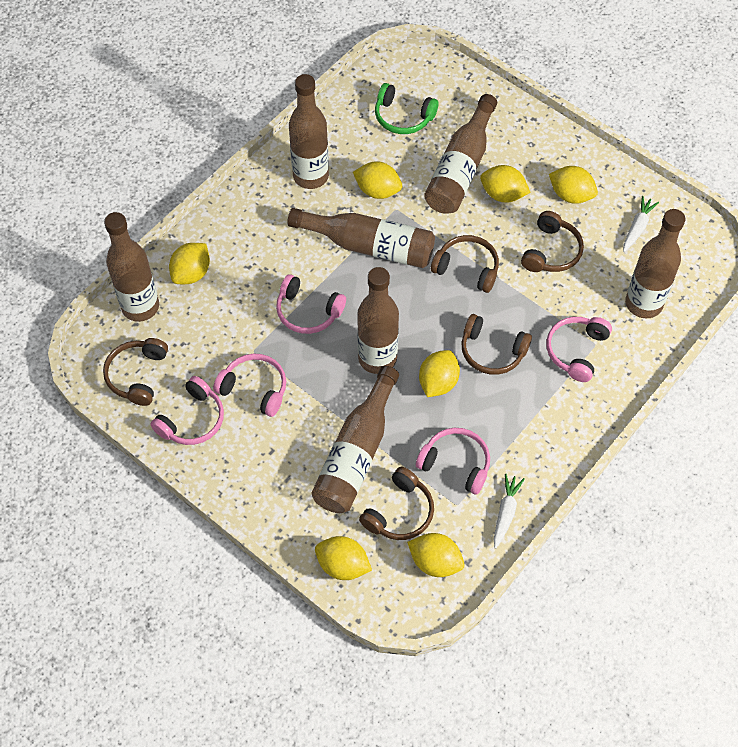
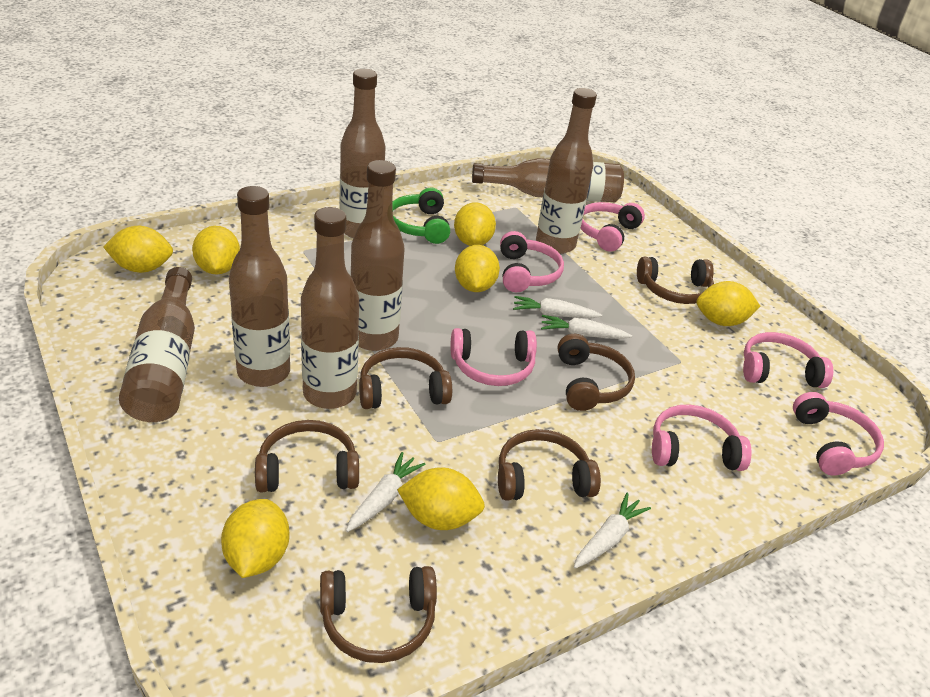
brown headphones: [103,338,168,406] [359,467,434,540] [431,235,499,293] [462,314,532,375] [521,211,584,272] = 5 -> [255,420,359,492] [320,566,437,663] [359,347,452,409] [498,429,601,500] [558,334,635,411] [637,257,714,304] = 6
pink headphones: [150,376,224,445] [213,354,286,417] [276,274,346,334] [416,428,490,495] [546,317,612,382] = 5 -> [450,328,537,386] [500,231,564,292] [580,202,645,252] [652,405,752,471] [743,332,833,388] [793,392,884,476] = 6
white carrot: [494,474,525,549] [623,196,659,252] = 2 -> [346,452,425,532] [513,296,602,318] [541,315,632,339] [574,493,651,569] = 4

